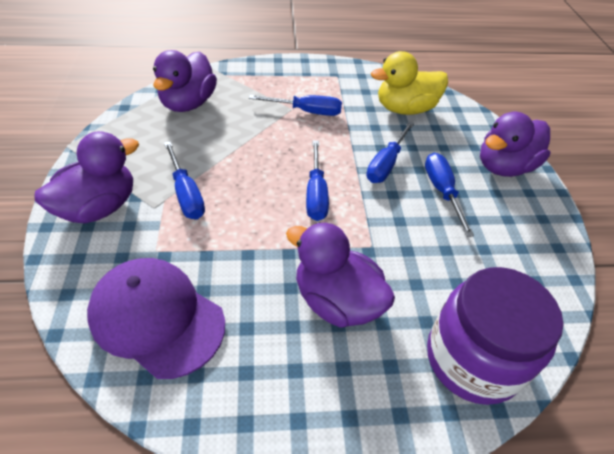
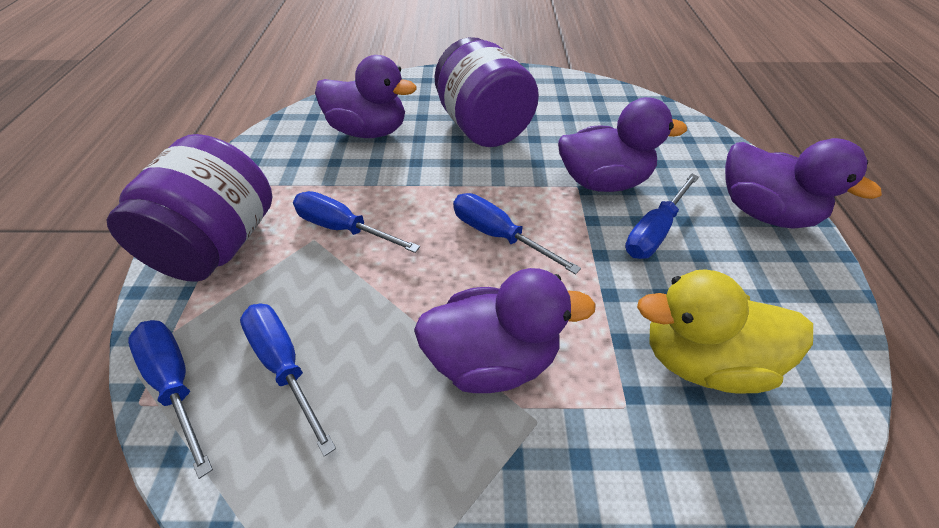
purple cap: [87,258,225,379] = 1 -> none = 0
purple jar: [427,267,564,405] = 1 -> [106,134,273,282] [434,37,539,147] = 2

